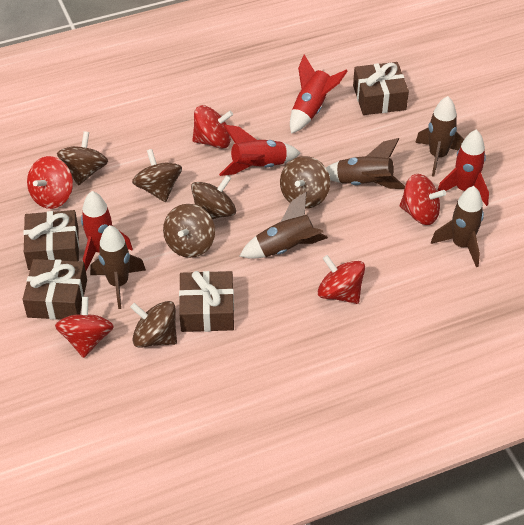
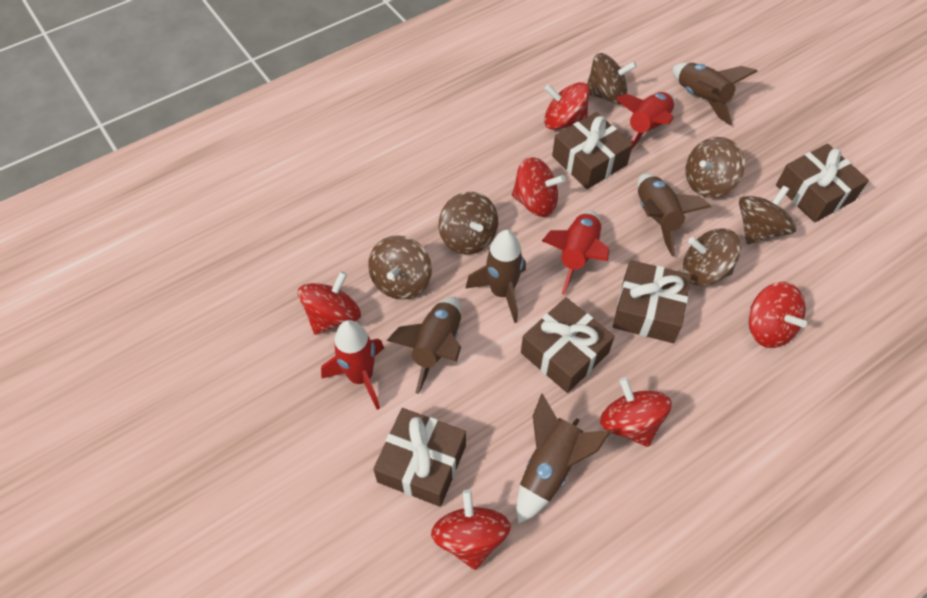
brown gift: [22,259,87,320] [23,210,79,270] [179,271,234,332] [353,62,409,115] = 4 -> [373,408,466,507] [521,297,615,393] [552,112,633,189] [613,260,691,343] [776,144,869,222] = 5
red rocket: [81,191,133,271] [219,125,301,176] [290,54,348,134] [437,130,489,206] = 4 -> [321,320,384,410] [542,211,609,295] [616,92,675,149] = 3
red spinning top: [27,156,73,209] [55,297,114,358] [192,105,233,149] [318,255,365,304] [399,174,446,225] = 5 -> [298,271,361,335] [431,489,511,570] [512,157,565,217] [544,82,590,130] [600,377,672,447] [749,282,807,348] = 6

